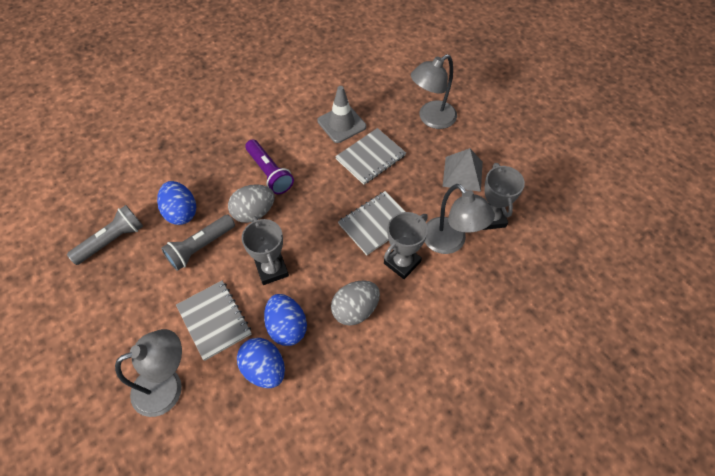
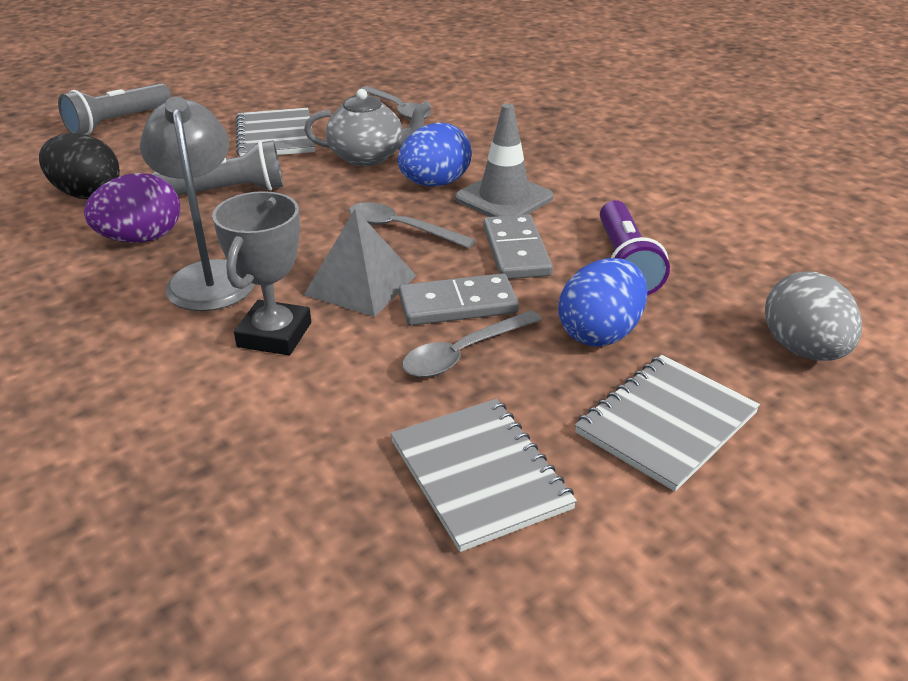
black egg: none = 0 -> [39,133,120,199] = 1
blue egg: [157,181,196,225] [237,338,285,388] [264,294,307,346] = 3 -> [398,122,471,186] [558,258,647,347] = 2
grey domino: none = 0 -> [399,273,519,326] [483,214,553,279] = 2
grey egg: [228,184,275,223] [331,280,380,326] = 2 -> [765,272,862,361] = 1
grey lamp: [115,329,182,417] [411,54,457,129] [425,184,495,254] = 3 -> [140,97,255,311] = 1
grey spoon: none = 0 -> [349,202,476,249] [361,86,431,120] [402,310,542,377] = 3
grey teapot: none = 0 -> [304,89,432,166] = 1
grey trophy: [242,216,289,285] [384,212,428,279] [483,163,525,230] = 3 -> [212,191,311,355] = 1
purple egg: none = 0 -> [84,173,180,243] = 1

